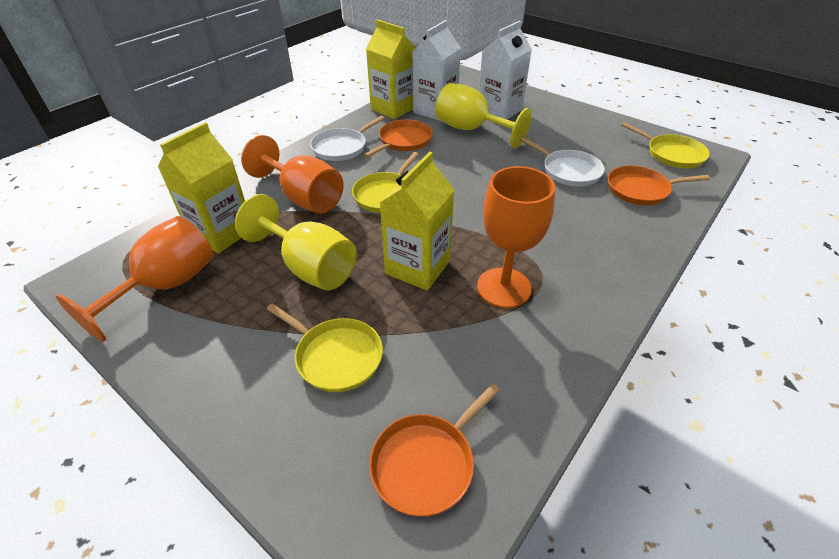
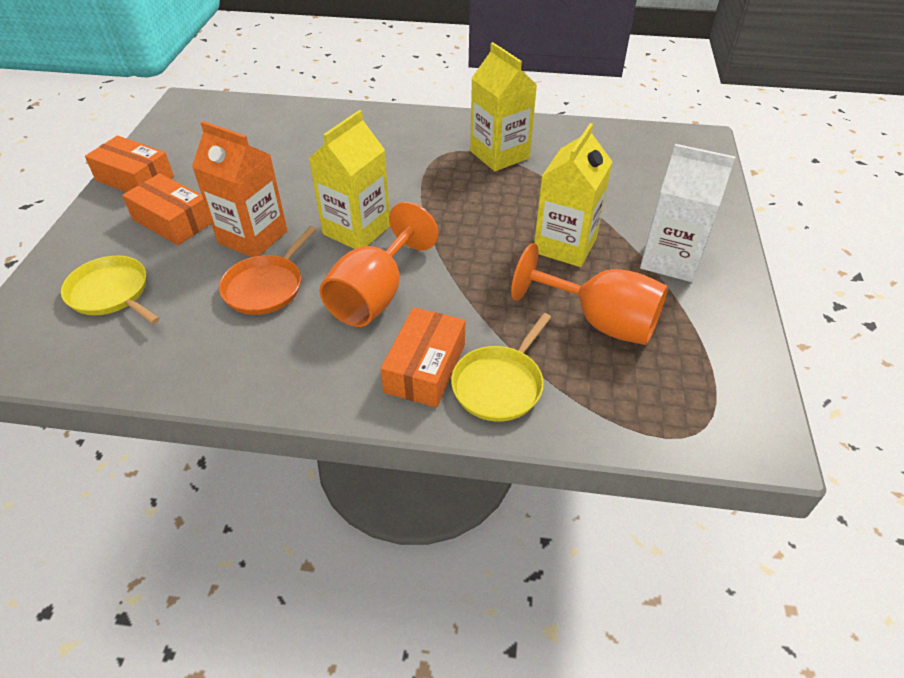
orange box: none = 0 -> [85,136,174,192] [122,173,211,245] [380,307,465,408] = 3
orange carton: none = 0 -> [192,121,287,257] = 1
orange goblet: [55,216,213,342] [241,135,344,214] [477,166,555,308] = 3 -> [320,202,438,327] [511,243,668,345] = 2
orange pan: [364,119,433,158] [369,384,500,516] [608,166,710,205] = 3 -> [219,226,316,315] = 1
white carton: [412,20,461,121] [479,21,532,120] = 2 -> [640,144,735,282] = 1
white pan: [310,116,385,161] [520,137,605,187] = 2 -> none = 0
yellow goblet: [235,194,357,291] [436,83,532,148] = 2 -> none = 0
yellow pan: [266,303,383,392] [352,152,419,213] [621,122,710,168] = 3 -> [61,256,160,324] [451,313,551,422] = 2

